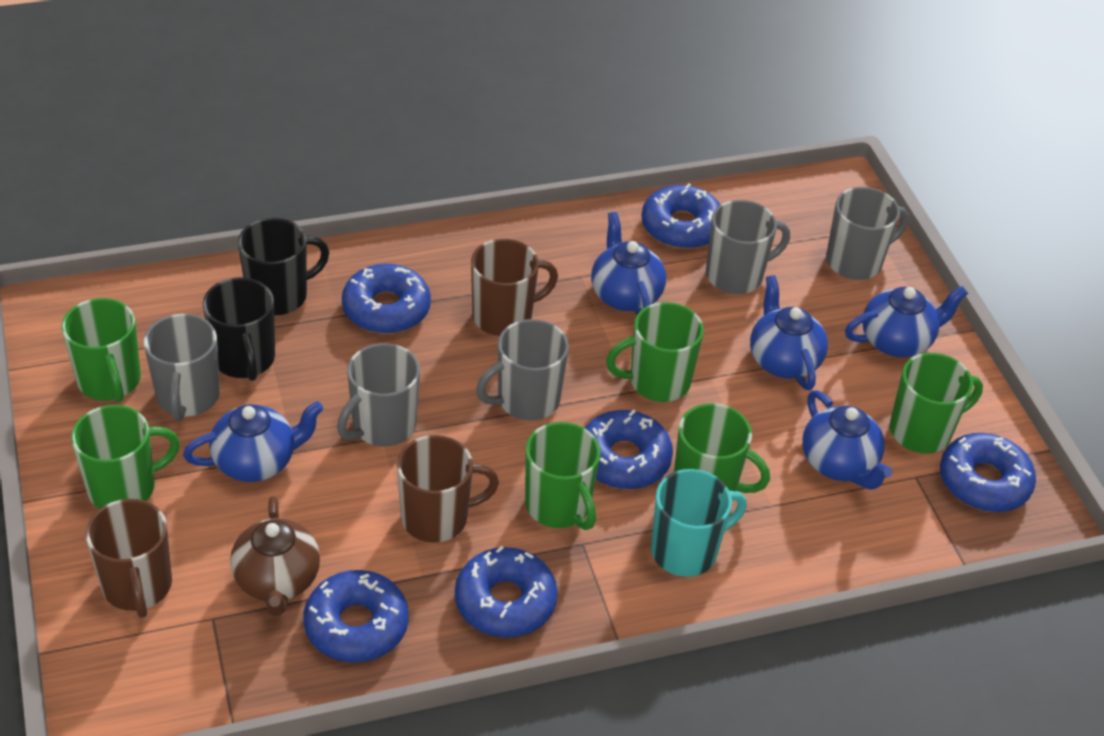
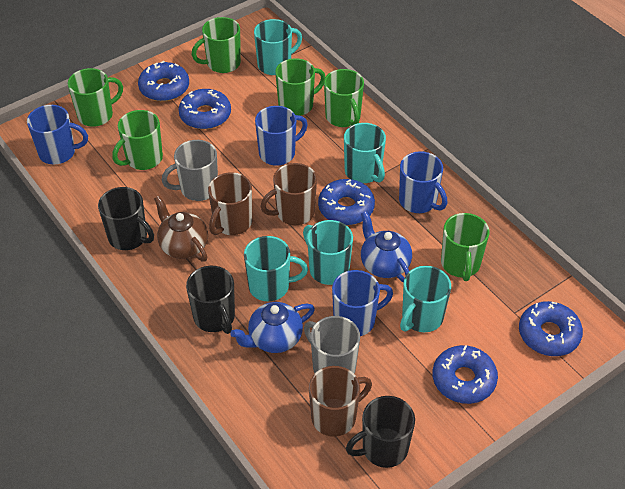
black mug: [203,277,275,381] [238,218,329,315] = 2 -> [98,187,154,250] [186,266,235,334] [346,396,415,468] = 3
blue donut: [304,570,409,663] [342,264,431,334] [455,546,558,638] [585,409,673,489] [641,184,720,249] [940,433,1036,512] = 6 -> [138,61,189,101] [179,89,231,129] [318,179,375,225] [432,345,498,404] [519,301,583,356] = 5
blue mug: none = 0 -> [27,105,88,164] [255,106,308,165] [332,270,393,336] [399,151,447,213] = 4
blue teapot: [183,401,324,482] [591,212,666,315] [750,275,828,390] [802,390,893,490] [845,286,968,357] = 5 -> [230,302,315,353] [361,211,412,283] = 2
grey mug: [143,314,220,421] [337,343,420,446] [476,319,569,421] [706,200,790,294] [826,187,909,280] = 5 -> [162,140,218,201] [304,316,360,373] = 2
turquoise mug: [651,469,747,577] = 1 -> [244,236,308,301] [254,19,302,75] [303,220,353,285] [344,123,386,183] [400,266,451,332] = 5

